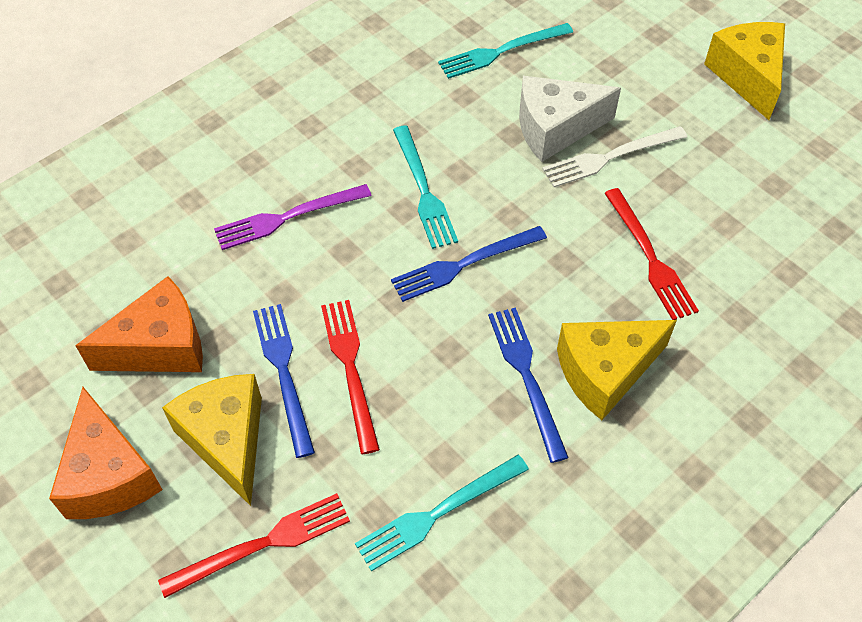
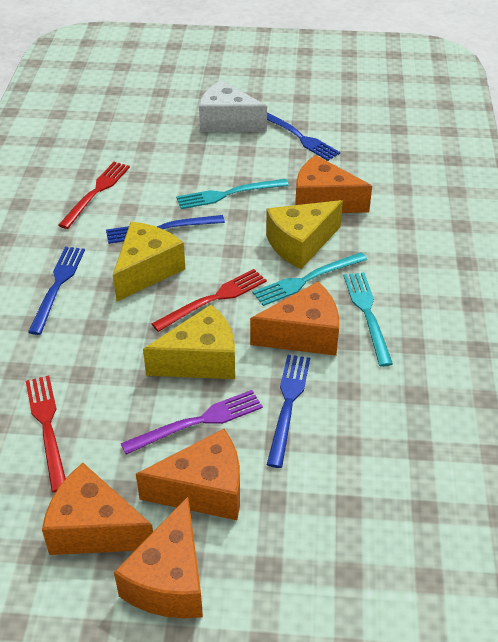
blue fork: [253,304,315,458] [391,226,547,302] [488,308,569,463] = 3 -> [28,247,85,335] [106,215,225,244] [267,112,340,161] [267,355,310,468] = 4
orange cheese: [49,387,163,519] [75,276,203,372] = 2 -> [42,463,153,555] [114,497,203,618] [136,429,240,520] [250,282,339,356] [295,155,372,213] = 5
white fork: [542,126,687,187] = 1 -> none = 0

